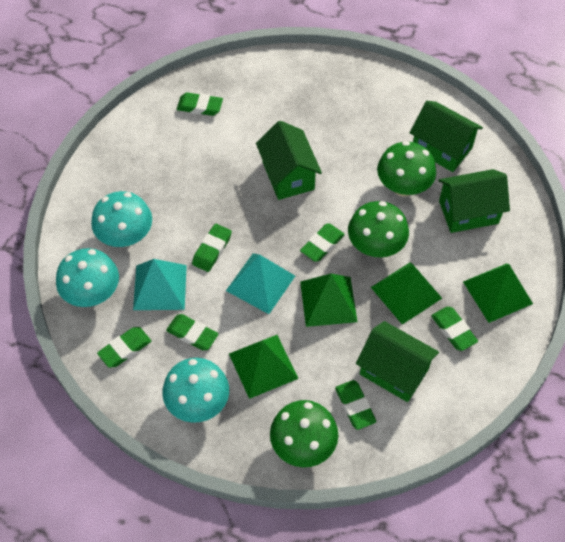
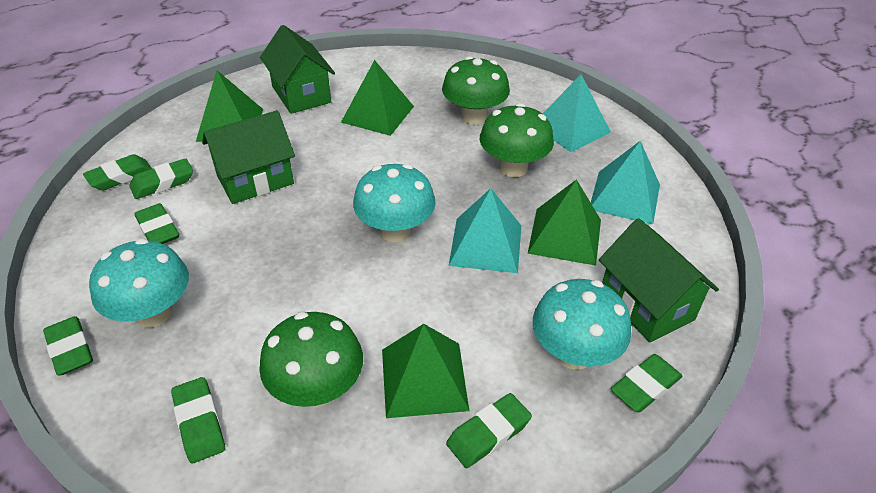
green house: [256,121,322,200] [356,321,439,402] [410,101,483,172] [439,169,510,233] = 4 -> [202,110,295,204] [260,25,335,114] [599,218,719,343] = 3
turquoise pyramid: [133,259,187,310] [226,253,295,314] = 2 -> [449,188,521,273] [543,74,611,152] [591,141,660,224] = 3

